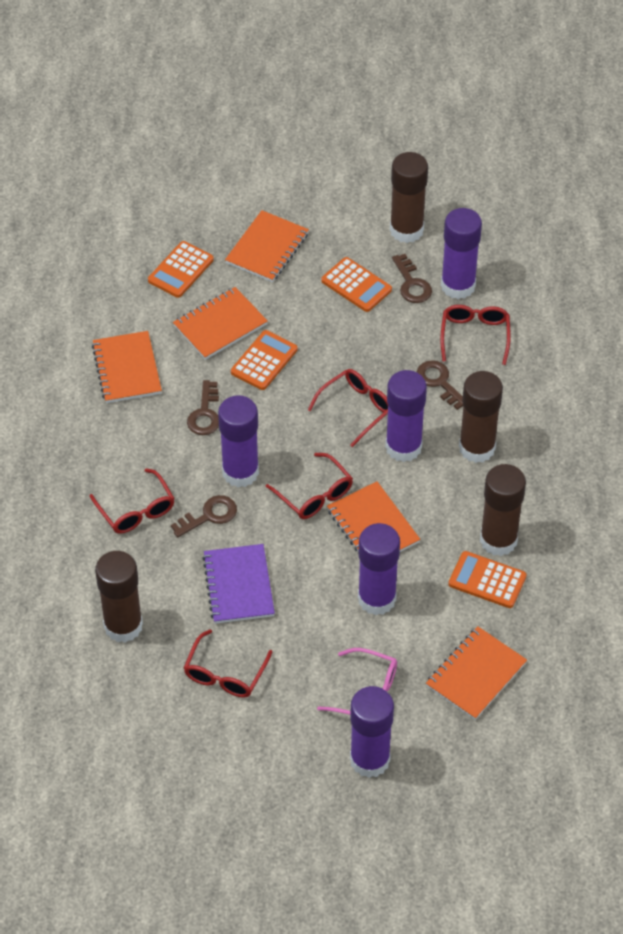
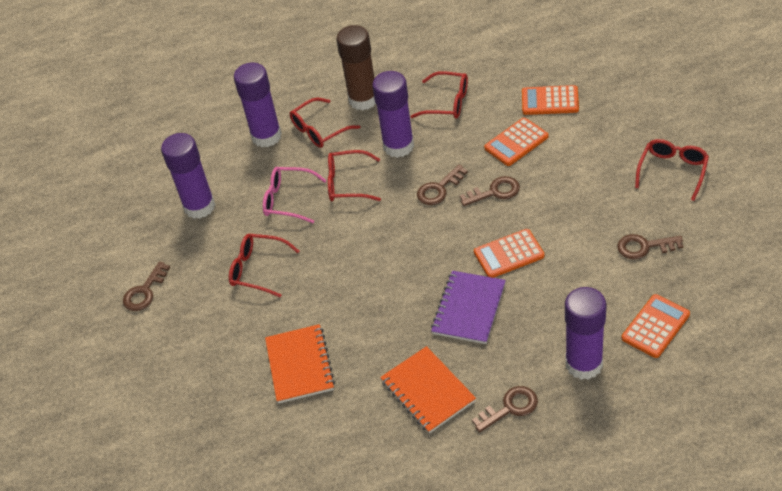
brown glue stick: [95,551,143,643] [390,152,428,243] [459,371,503,463] [480,464,526,556] = 4 -> [336,25,376,110] = 1
brown key: [171,495,237,537] [187,380,219,435] [392,254,432,303] [417,360,463,410] = 4 -> [123,262,170,311] [417,165,468,205] [460,176,520,206] [472,386,538,432] [617,234,683,260] = 5
orange notebook: [92,331,162,403] [173,287,268,360] [225,210,309,282] [327,481,420,552] [426,626,527,720] = 5 -> [265,324,335,403] [380,346,476,434] = 2
purple glue stick: [218,395,259,487] [350,686,394,778] [358,523,400,615] [385,370,427,462] [441,208,482,299] = 5 -> [161,133,216,219] [234,63,282,147] [372,71,414,158] [565,287,606,380] = 4

